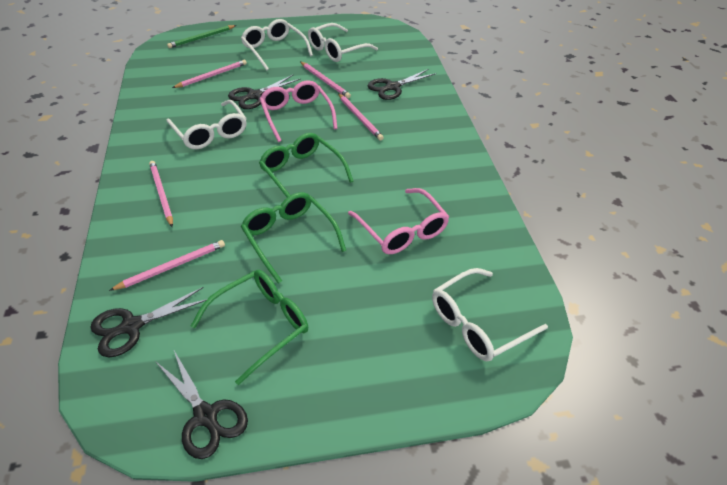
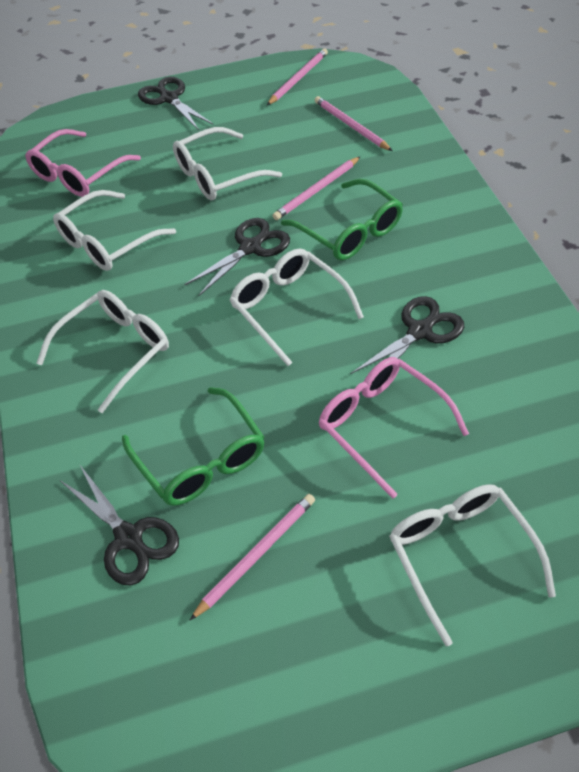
green glasses: [191,270,308,385] [241,192,346,284] [259,133,354,197] = 3 -> [122,387,265,506] [281,179,403,260] = 2
green pencil: [167,25,236,48] = 1 -> none = 0
pink pencil: [109,240,225,291] [149,161,173,227] [172,60,247,88] [300,62,351,98] [338,93,384,141] = 5 -> [189,494,315,621] [267,48,328,105] [273,156,361,220] [315,96,392,151] = 4
white glasses: [166,100,247,149] [241,19,313,71] [308,23,378,62] [432,268,548,362] = 4 -> [36,290,169,413] [53,190,176,271] [173,127,282,200] [230,248,364,366] [389,484,556,646] = 5

